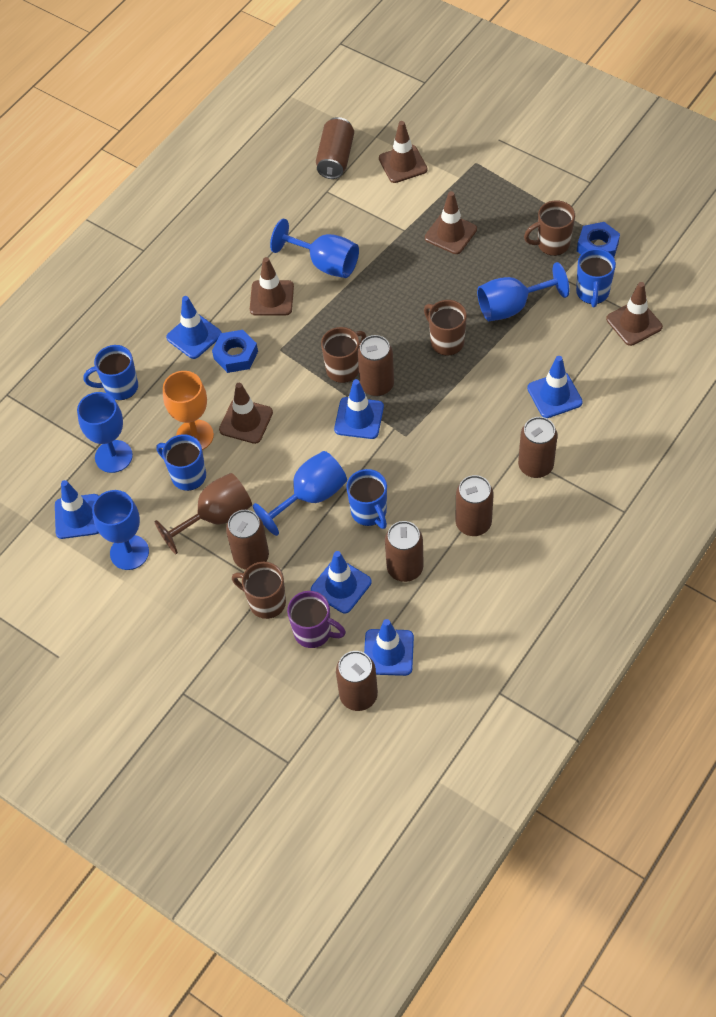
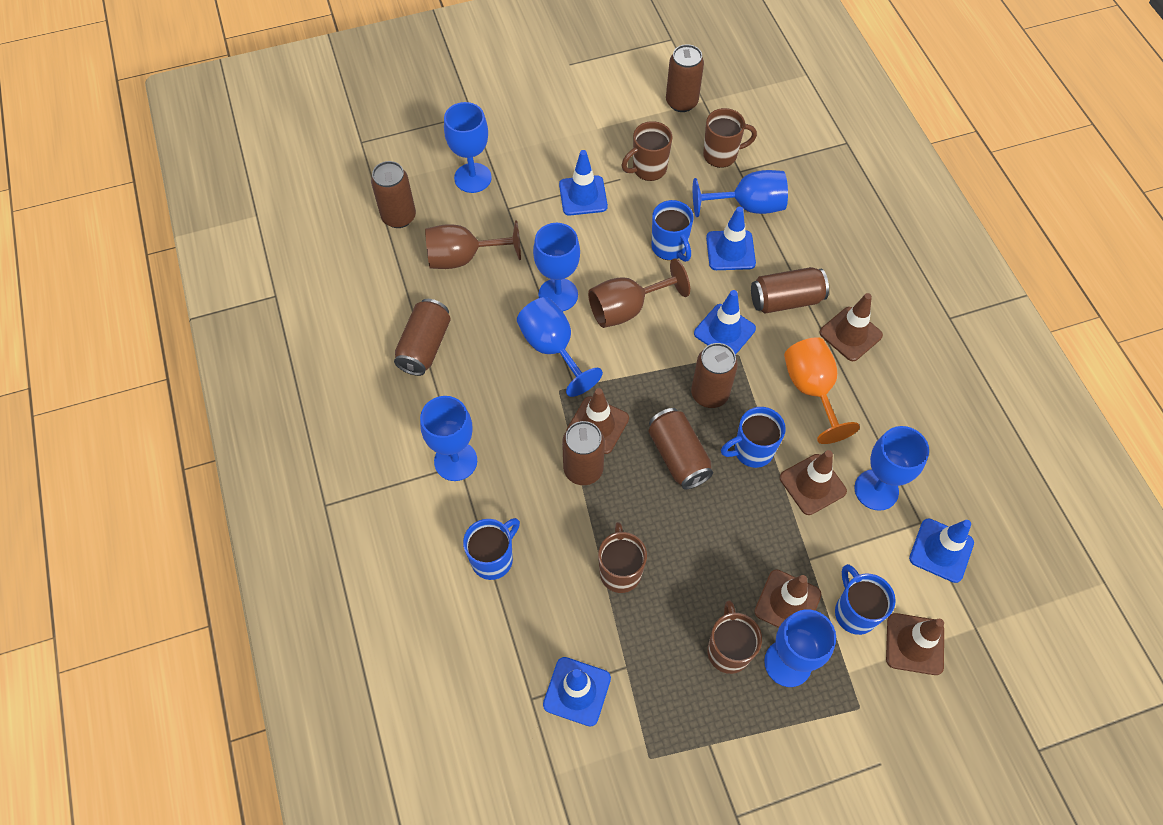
blue goblet: [77,392,133,473] [92,490,149,570] [253,451,347,536] [270,219,359,278] [477,262,569,321] = 5 -> [420,396,477,481] [444,102,492,193] [517,297,603,397] [533,223,580,312] [693,170,788,217] [764,610,836,687] [855,426,929,511] = 7
blue nut: [212,330,258,373] [577,222,620,257] = 2 -> none = 0
blue traffic cone: [55,480,99,539] [166,296,222,359] [311,551,372,613] [334,379,384,439] [364,619,414,676] [527,356,583,418] = 6 -> [543,657,611,727] [559,150,608,215] [694,290,756,355] [706,207,756,270] [909,519,974,583] = 5
brown goblet: [154,473,252,554] = 1 -> [425,220,521,269] [588,258,690,328] = 2
purple mug: [287,591,346,648] = 1 -> none = 0

